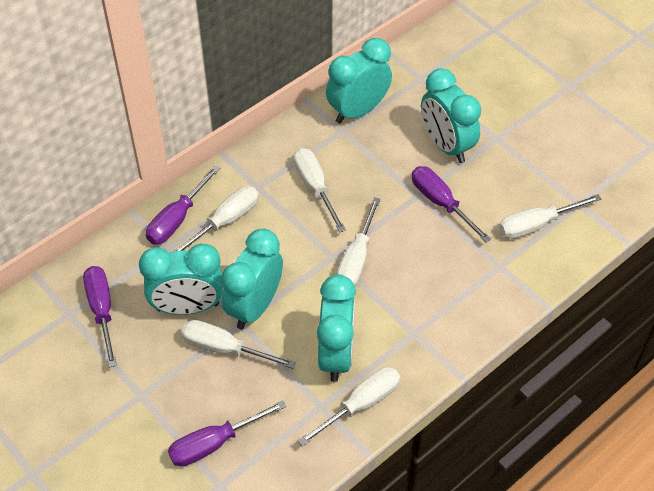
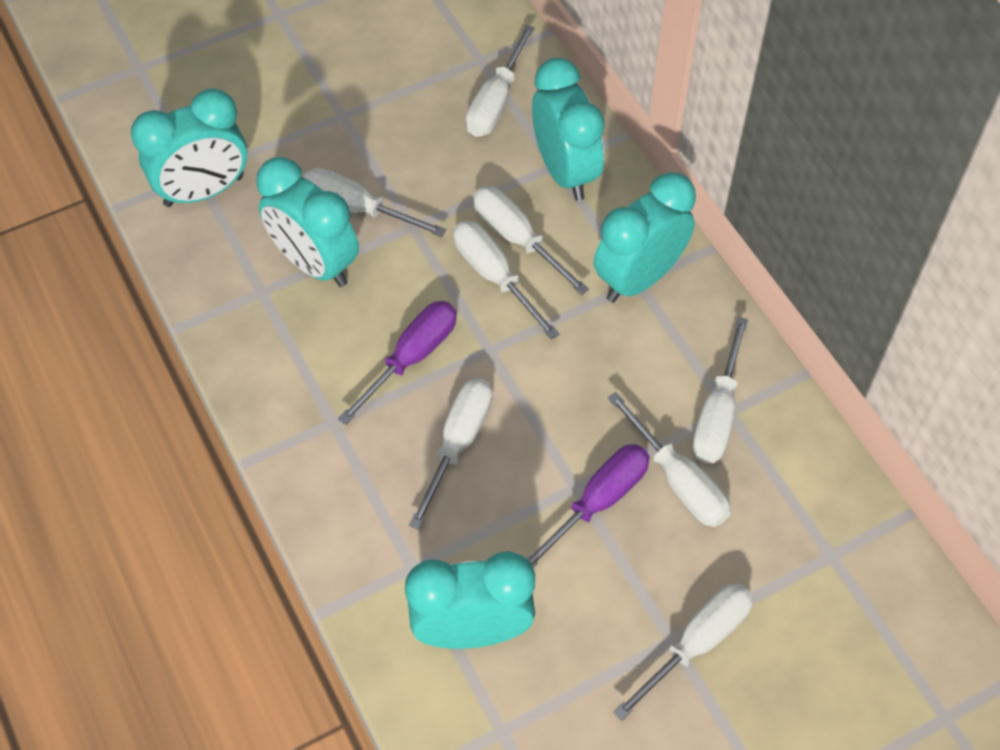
purple screwdriver: [83,266,117,368] [146,165,221,244] [168,400,286,467] [412,166,491,243] = 4 -> [338,301,457,425] [526,444,650,568] = 2
white screwdriver: [174,186,259,251] [181,320,296,369] [293,148,346,233] [298,367,400,447] [337,197,381,286] [499,194,601,239] = 6 -> [303,168,446,237] [409,378,493,530] [453,221,559,340] [466,25,534,137] [473,186,589,295] [608,392,731,527] [613,584,753,721] [692,317,748,463] = 8

